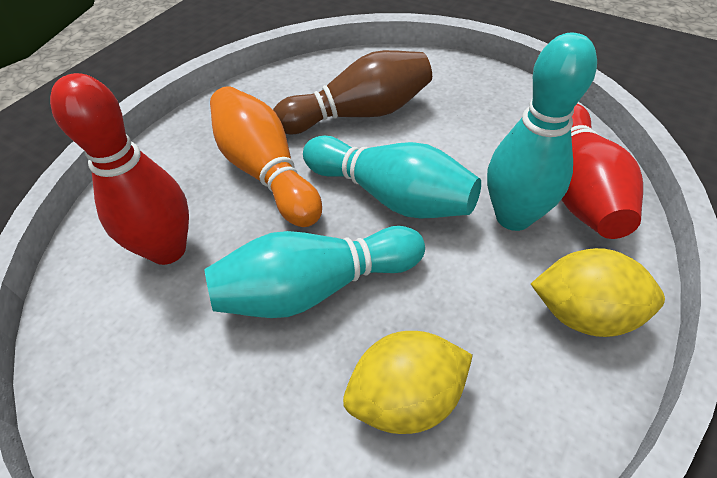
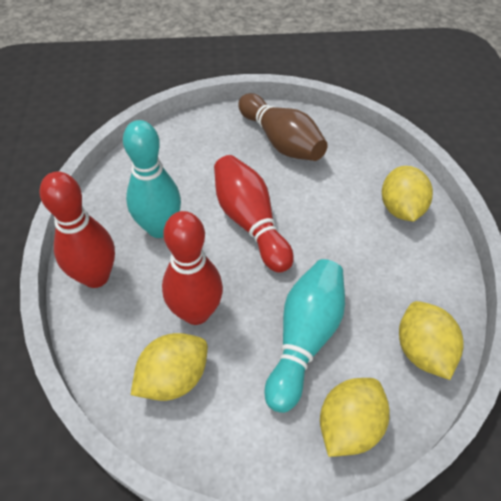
orange bowling pin: [210,86,322,227] = 1 -> none = 0
red bowling pin: [50,73,189,265] [561,104,643,239] = 2 -> [40,171,115,288] [162,211,223,325] [214,155,294,273] = 3
turquoise bowling pin: [204,226,425,318] [303,135,481,219] [487,33,597,231] = 3 -> [123,120,181,238] [264,259,345,413] = 2
yellow lemon: [343,331,473,434] [531,248,665,337] = 2 -> [131,333,208,401] [320,378,390,457] [382,166,433,222] [399,301,464,380] = 4

